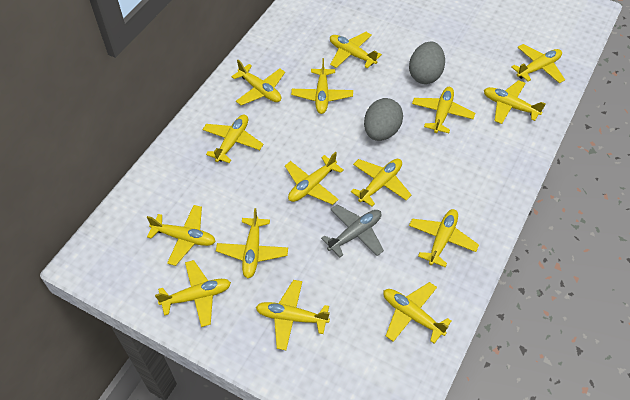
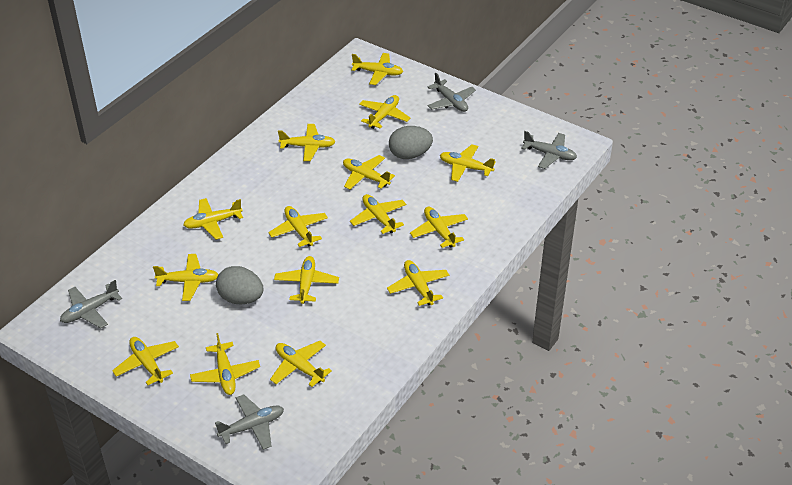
grey plane: [321,204,384,257] = 1 -> [60,280,122,328] [215,394,284,450] [427,73,476,112] [521,131,577,169] = 4

